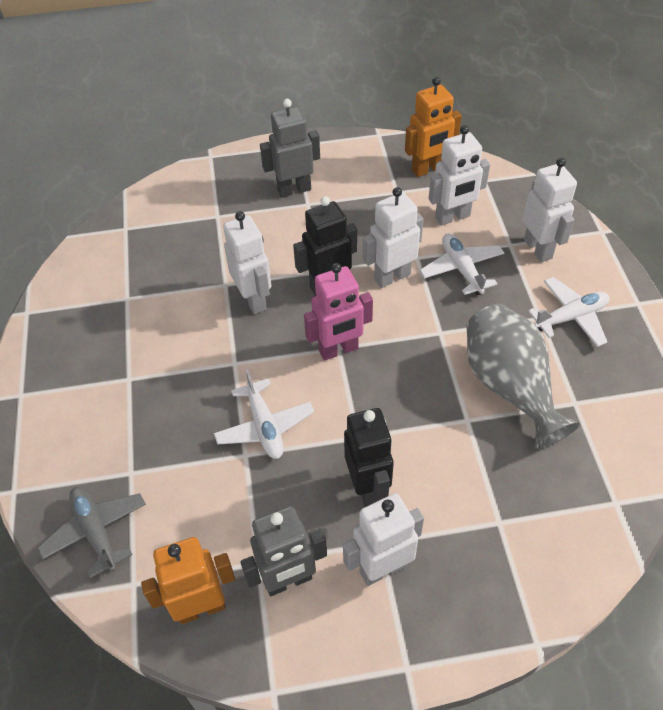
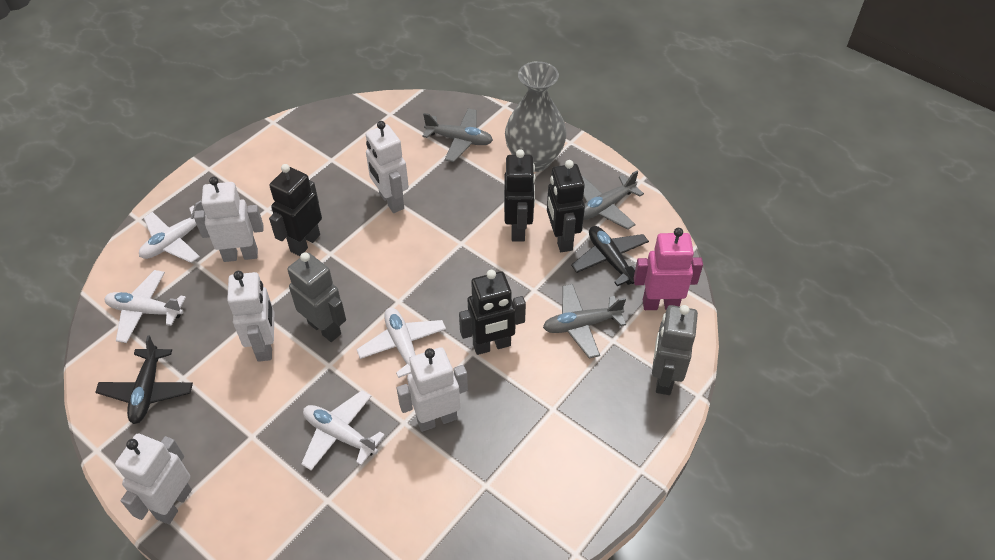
black plane: none = 0 -> [95,335,193,424] [571,226,649,286] = 2
black robot: [293,196,357,296] [344,408,394,507] = 2 -> [269,164,322,256] [459,270,526,355] [504,149,535,241] [547,160,585,252] = 4
grey plane: [38,487,146,578] = 1 -> [422,108,493,162] [543,284,626,359] [582,171,644,230] = 3
orange robot: [141,537,235,624] [405,77,462,177] = 2 -> none = 0
white plane: [214,369,314,459] [419,233,504,295] [528,277,609,347] = 3 -> [104,270,186,343] [139,200,204,263] [301,390,385,471] [356,308,446,378] = 4

